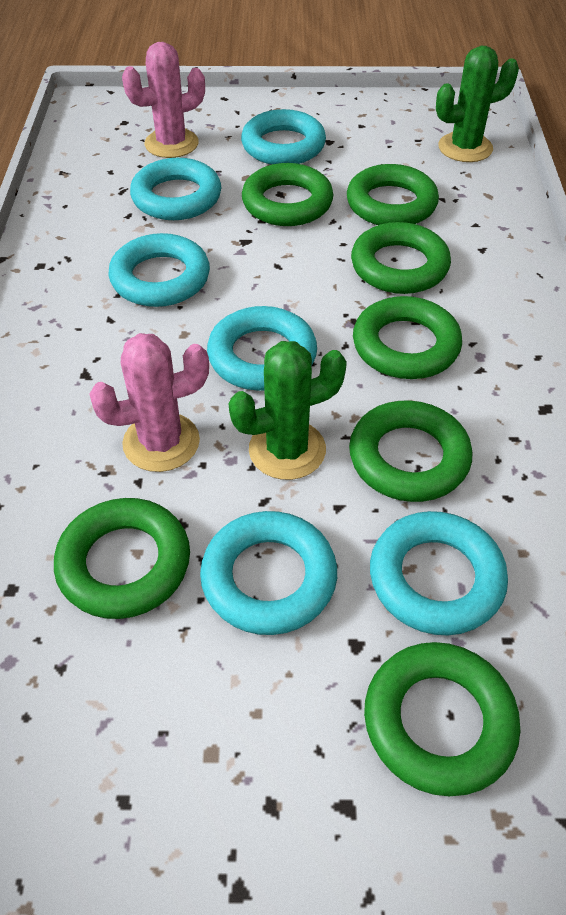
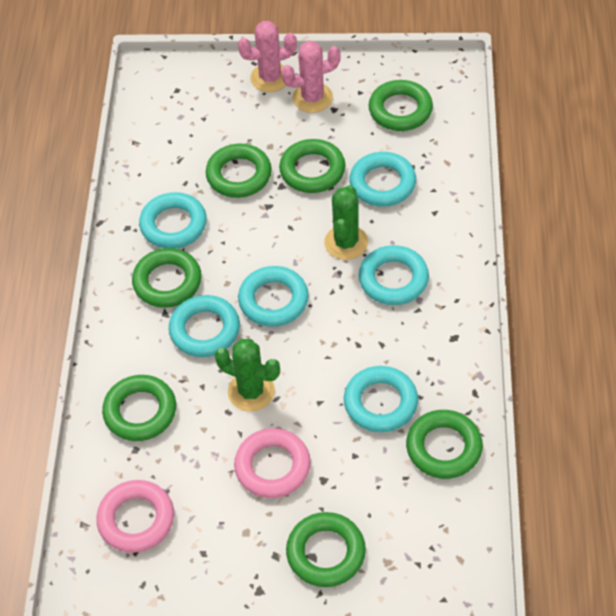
pink ring: none = 0 -> [96,480,174,553] [234,428,311,498] = 2

